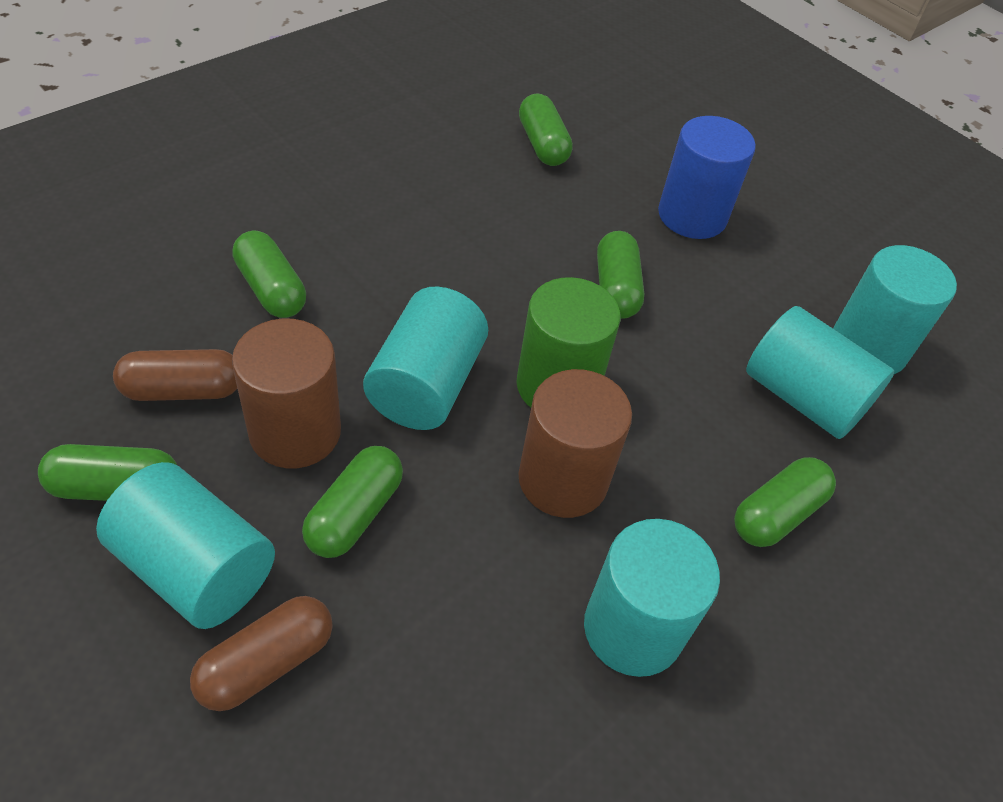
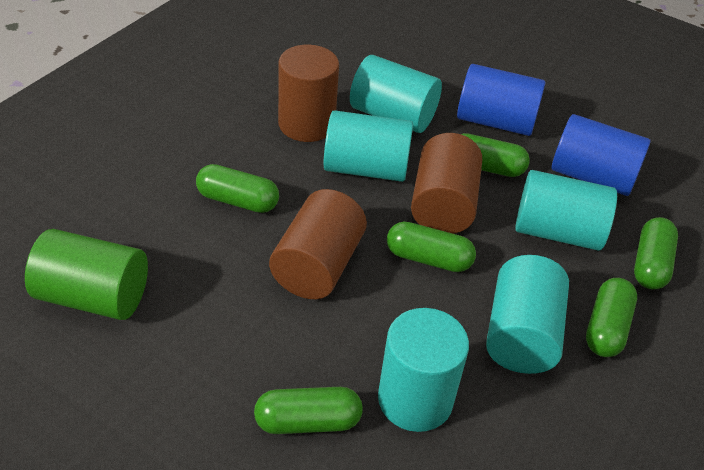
blue cylinder: [658,116,756,239] = 1 -> [457,64,545,136] [552,114,651,196] = 2
brown capsule: [113,349,237,401] [190,596,333,711] = 2 -> none = 0
brown cylinder: [232,318,341,468] [518,369,632,518] = 2 -> [269,189,367,299] [278,45,339,142] [411,133,482,234] = 3

